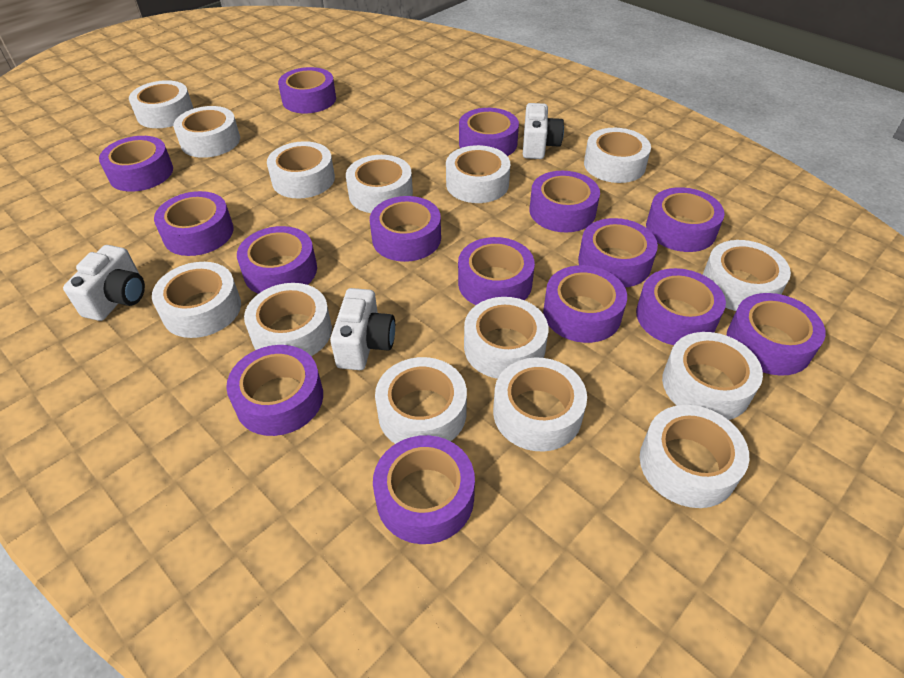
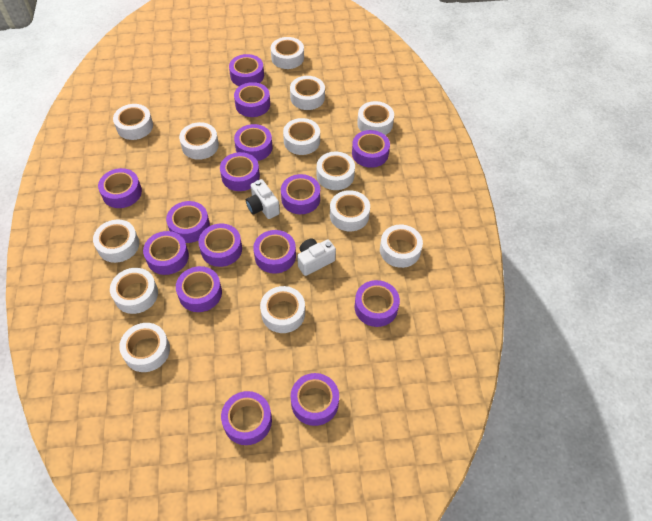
white camera: [63,245,145,321] [330,288,395,370] [523,103,564,159] = 3 -> [246,179,280,219] [297,238,336,276] = 2
white tape: [129,80,194,128] [152,262,241,338] [173,106,240,158] [244,283,332,356] [267,141,335,198] [346,155,413,213] [375,357,467,444] [446,145,511,203] [464,297,549,379] [493,358,587,451] [584,128,651,183] [640,405,749,508] [662,332,763,420] [703,240,791,311] = 14 -> [93,220,139,263] [110,268,158,314] [113,104,153,140] [119,323,170,372] [179,122,219,160] [260,286,305,333] [271,37,304,69] [283,118,320,155] [290,76,325,110] [317,152,355,190] [330,190,370,231] [357,101,394,135] [380,225,423,268] = 13

